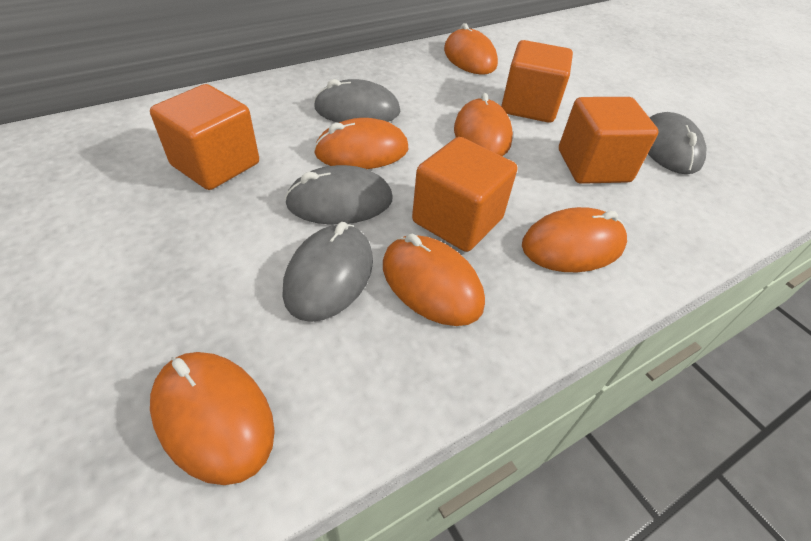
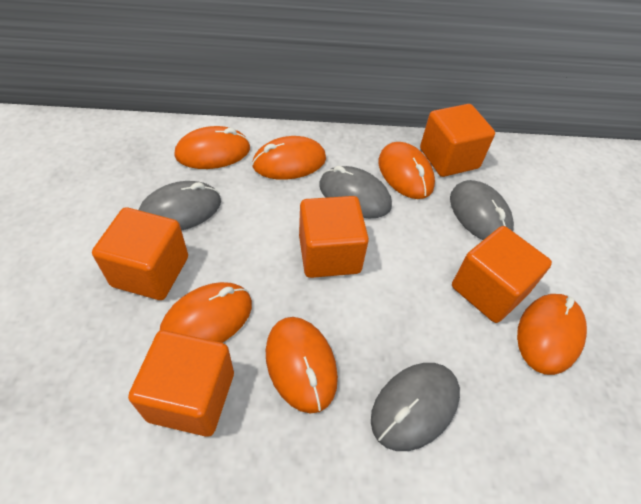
orange cube: [150,84,259,190] [412,137,517,252] [501,40,573,123] [559,97,659,184] = 4 -> [92,207,188,300] [128,330,234,437] [299,196,369,278] [420,104,495,177] [452,226,552,323] = 5

